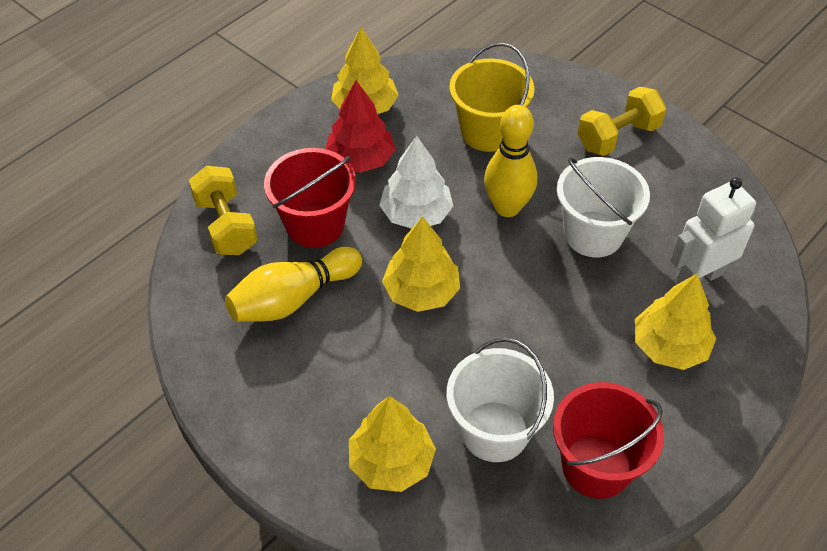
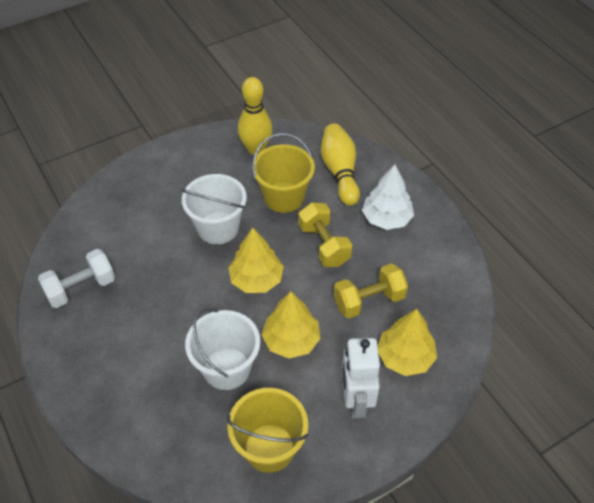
red bucket: [264,148,356,248] [553,382,664,499] = 2 -> none = 0
red tree: [325,81,395,173] = 1 -> none = 0
white dumbbell: none = 0 -> [38,249,115,308] = 1
yellow bucket: [449,43,535,152] = 1 -> [227,388,308,473] [252,133,315,213] = 2
yellow tree: [331,27,399,114] [349,396,436,492] [382,216,460,312] [635,274,716,370] = 4 -> [228,228,284,293] [262,291,321,359] [378,309,437,376] = 3

